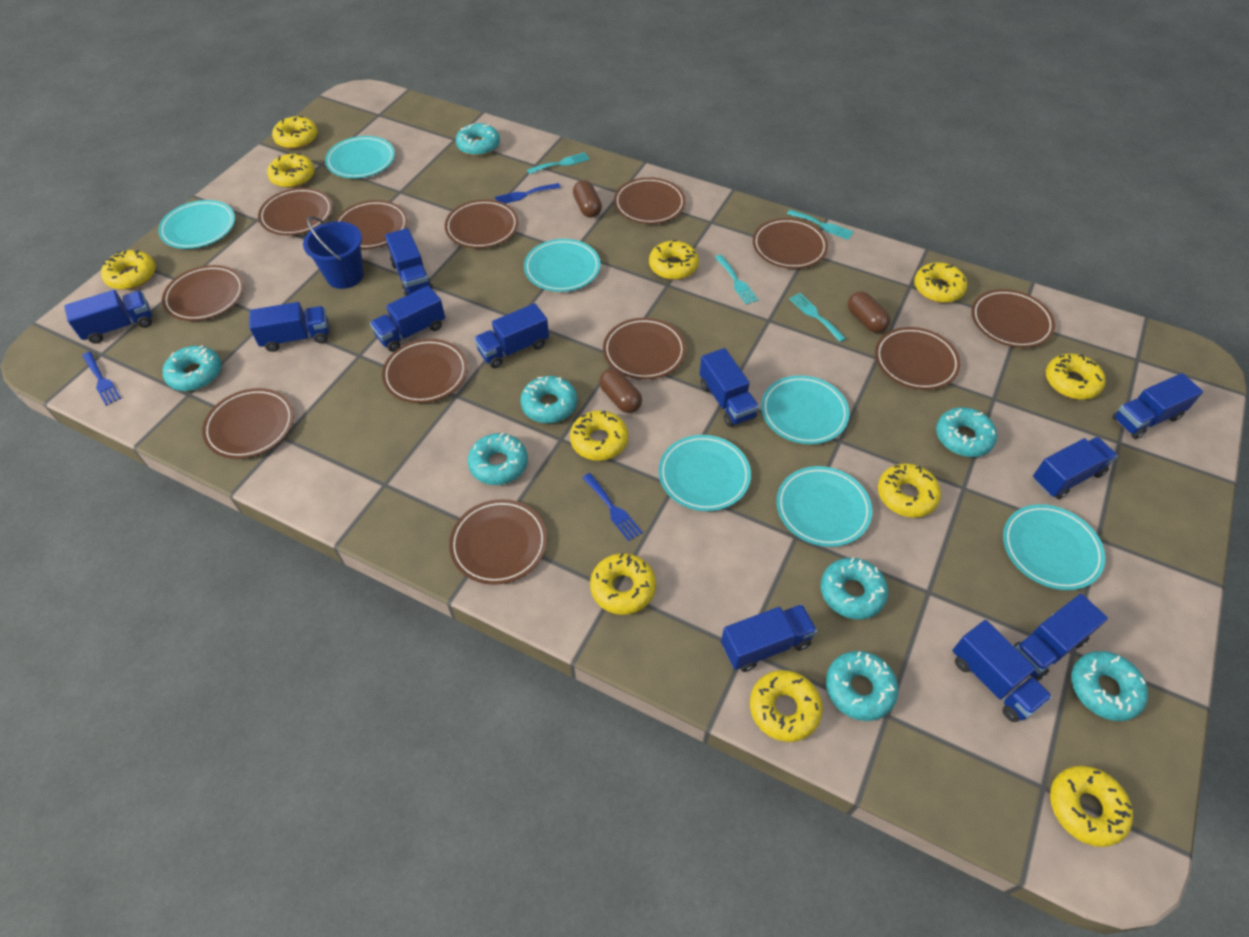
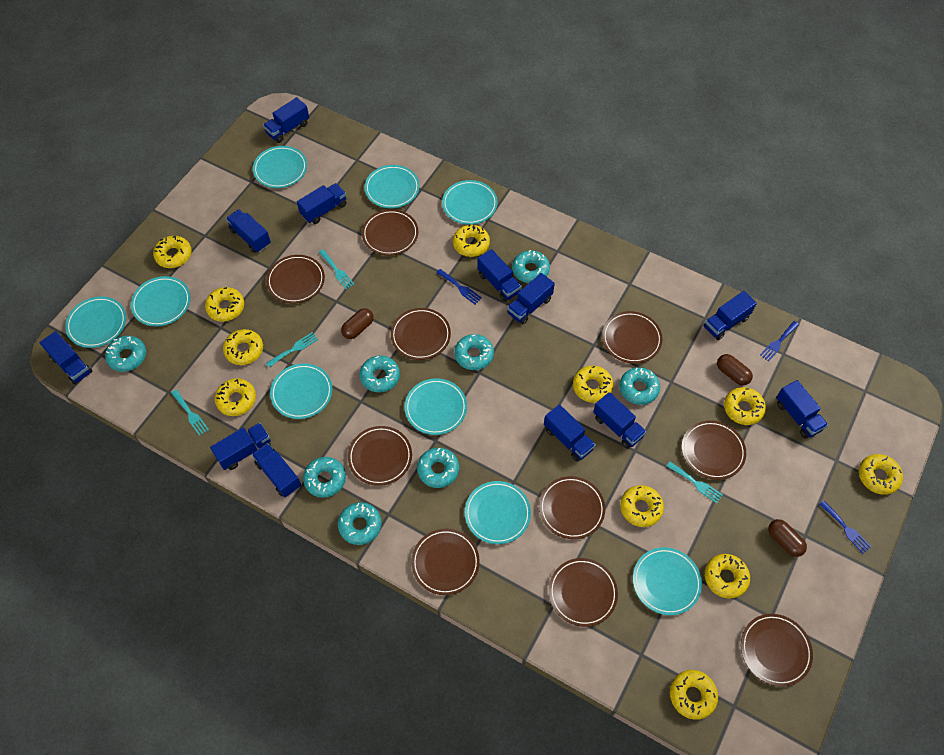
blue bucket: [303,216,364,289] = 1 -> none = 0
blue truck: [64,290,152,344] [249,302,329,352] [370,286,445,352] [385,228,432,296] [474,303,549,368] [700,348,759,427] [721,604,817,672] [952,620,1052,722] [1013,594,1108,681] [1033,437,1118,499] [1112,373,1203,439] = 11 -> [40,331,93,385] [210,423,271,470] [226,209,271,253] [252,443,301,497] [263,97,309,143] [297,183,347,224] [477,249,522,302] [507,273,555,325] [544,404,596,462] [593,392,646,449] [703,291,757,340] [776,380,828,439] = 12
brown plate: [162,265,244,321] [202,388,294,459] [258,188,333,236] [335,200,408,249] [382,339,467,403] [445,200,519,249] [449,499,547,585] [603,318,686,380] [614,177,686,224] [753,218,828,269] [875,327,961,390] [971,289,1055,348] = 12 -> [266,255,325,303] [348,426,412,486] [362,209,418,256] [391,308,451,360] [411,529,480,595] [539,476,605,539] [549,558,618,627] [602,311,662,364] [682,420,746,480] [741,614,813,687] = 10
turquoise plate: [158,200,235,249] [325,136,395,178] [524,239,600,292] [659,435,751,511] [761,375,849,444] [776,466,872,547] [1003,504,1105,590] = 7 -> [65,296,126,348] [131,276,191,326] [253,146,307,188] [270,363,332,419] [365,165,419,208] [405,378,467,435] [442,180,498,225] [465,481,531,544] [633,547,702,615] = 9

